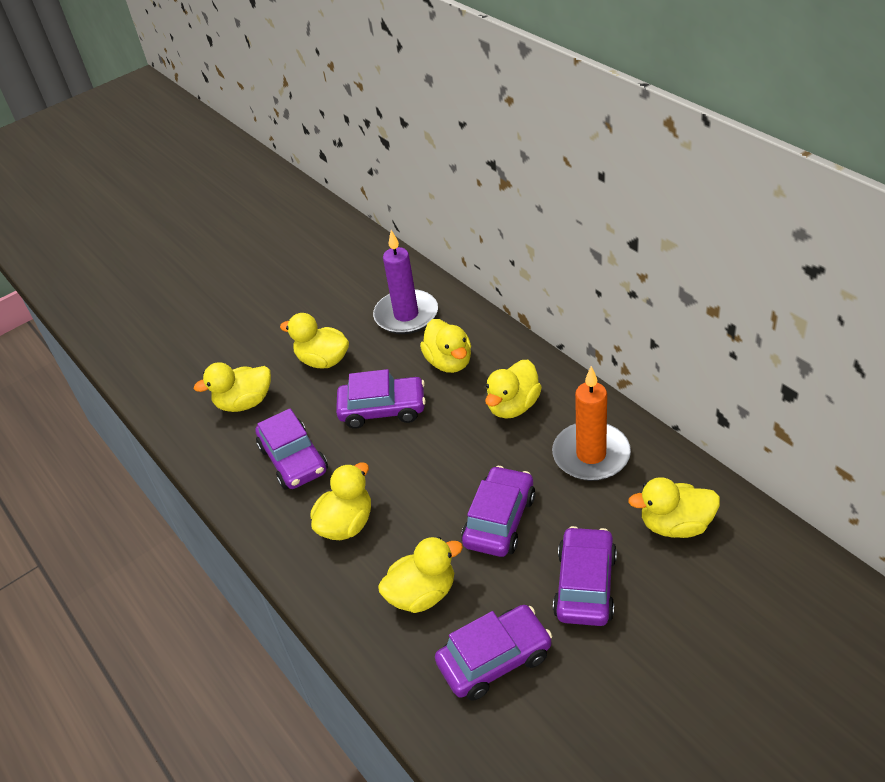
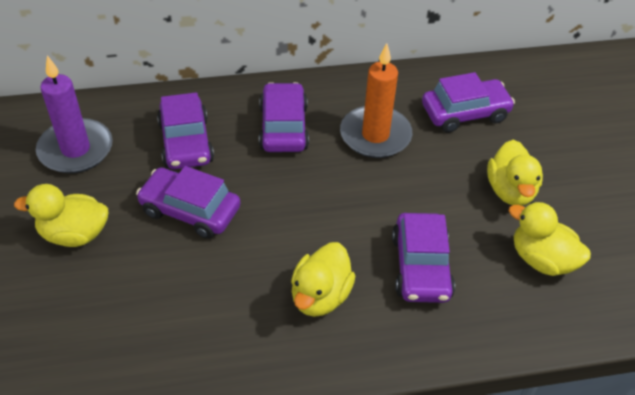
yellow duck: [194,363,271,412] [280,313,349,369] [310,462,371,540] [378,537,463,613] [420,319,471,373] [485,360,542,419] [628,477,720,538] = 7 -> [14,184,108,247] [291,242,355,317] [487,140,543,206] [509,202,591,276] = 4

